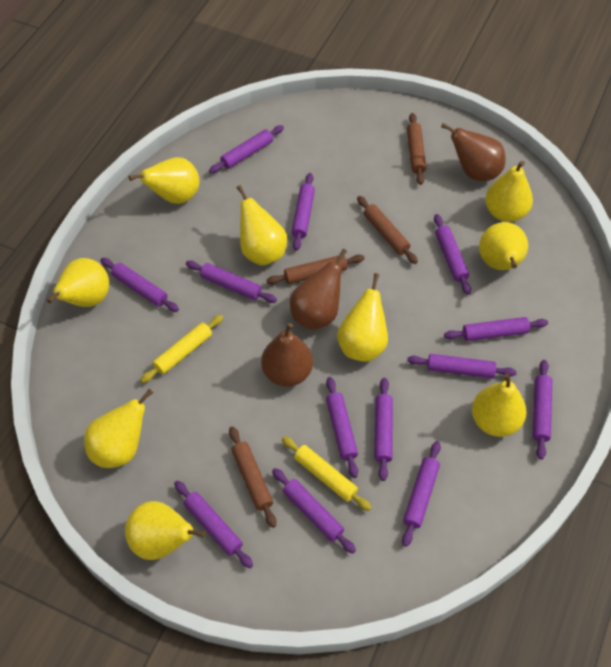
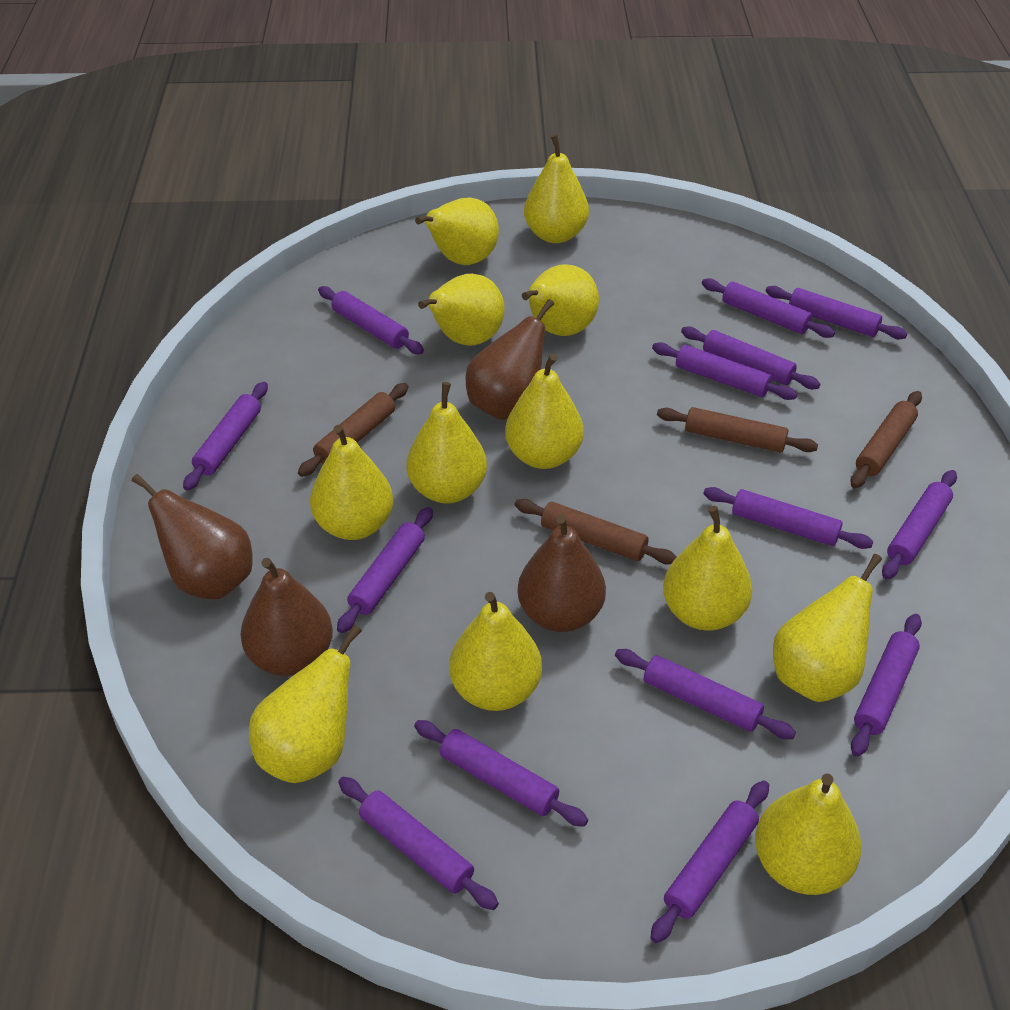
brown pear: [261,323,313,387] [290,249,347,330] [441,123,506,181] = 3 -> [132,474,253,599] [240,558,333,676] [466,299,554,420] [518,515,606,632] = 4
purple rolling pin: [100,258,179,312] [174,481,253,568] [186,261,277,303] [209,125,284,173] [272,468,356,554] [292,173,315,251] [326,377,358,478] [374,378,393,481] [402,441,441,547] [407,354,517,379] [434,214,471,295] [444,317,548,341] [533,360,552,460] = 13 -> [183,382,268,491] [318,286,424,354] [337,507,433,633] [338,777,499,910] [414,720,588,827] [615,649,796,739] [650,780,769,943] [652,342,797,400] [681,326,820,389] [702,278,835,338] [703,487,873,549] [765,286,907,339] [851,614,922,757] [882,470,957,580] = 14
yellow pear: [47,258,109,307] [84,388,154,468] [125,501,206,560] [129,157,200,204] [237,185,287,266] [337,273,388,362] [472,373,527,437] [479,222,528,270] [485,161,533,222] = 9 -> [249,625,362,783] [310,425,393,540] [407,382,487,504] [415,197,499,265] [418,274,505,346] [449,592,542,711] [505,354,584,469] [522,264,599,336] [524,134,589,243] [663,506,752,631] [755,774,862,895] [773,554,882,702] = 12
yellow rolling pin: [140,315,224,383] [282,436,372,511] = 2 -> none = 0

